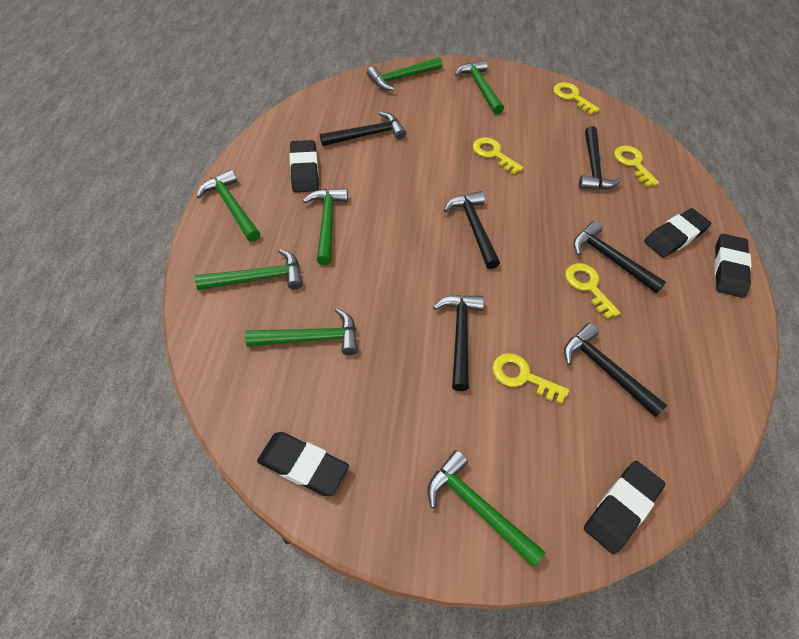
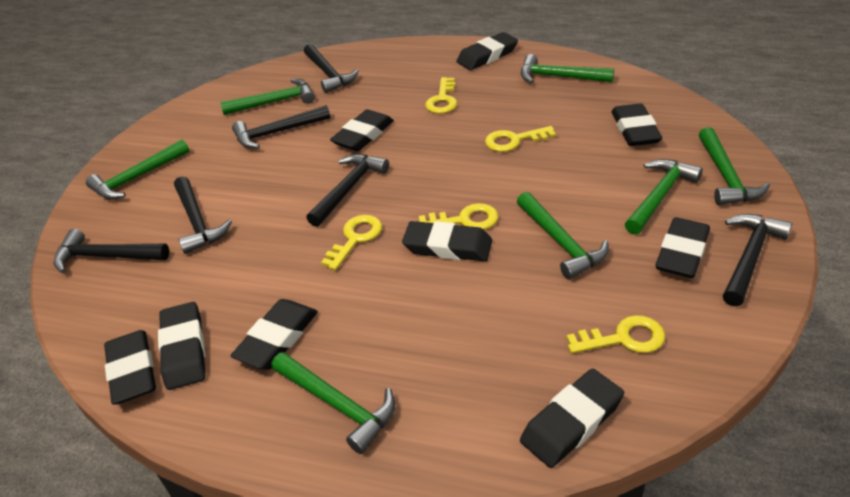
black eraser: [257,432,349,496] [289,140,319,192] [584,461,665,554] [644,208,711,258] [714,234,752,298] = 5 -> [104,330,156,405] [158,302,205,390] [230,299,318,369] [330,110,394,151] [402,221,492,261] [456,32,518,70] [520,368,624,468] [611,103,662,146] [655,217,710,278] = 9

